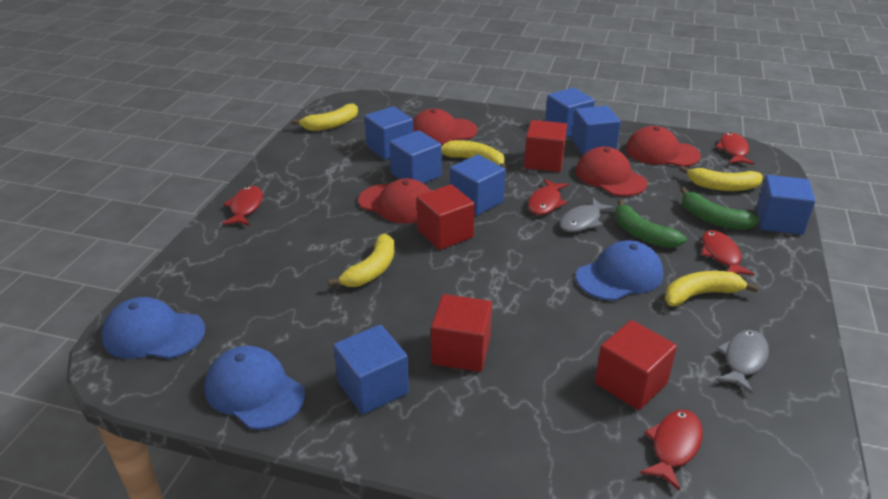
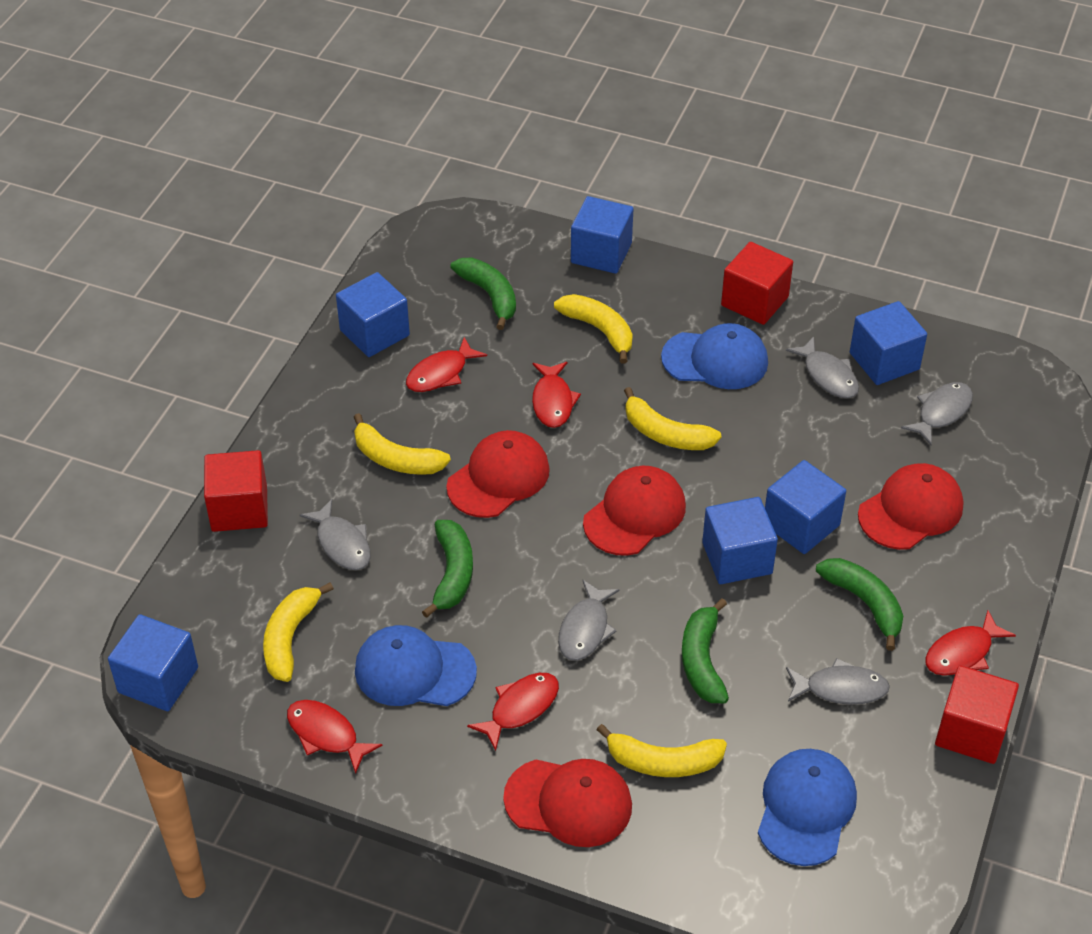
blue cube: [333,325,409,415] [364,106,413,160] [389,130,442,184] [450,154,506,216] [545,88,595,137] [572,106,621,155] [756,175,815,235] = 7 -> [108,614,198,711] [336,272,410,357] [571,196,633,274] [702,497,778,584] [765,460,846,554] [850,301,927,385] = 6
green banana: [615,199,687,248] [680,187,760,230] = 2 -> [422,520,473,618] [450,258,516,330] [682,598,729,703] [816,558,903,651] = 4
grey fish: [559,198,615,232] [716,330,769,394] = 2 -> [299,499,371,570] [558,580,619,661] [786,336,859,399] [786,658,890,705] [901,382,973,445] = 5
red cube: [417,184,475,250] [431,294,492,372] [524,120,567,172] [595,320,677,410] = 4 -> [204,450,268,532] [721,242,793,325] [935,665,1019,764] = 3

